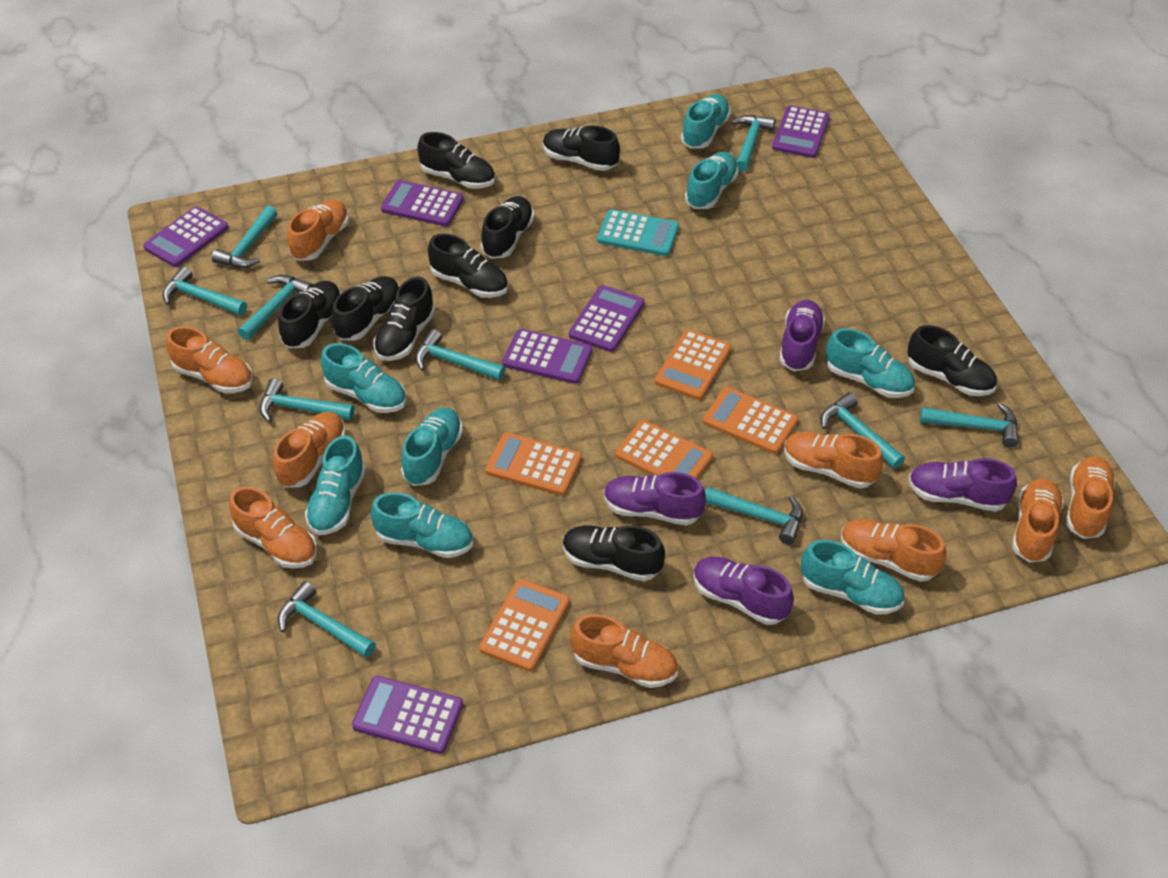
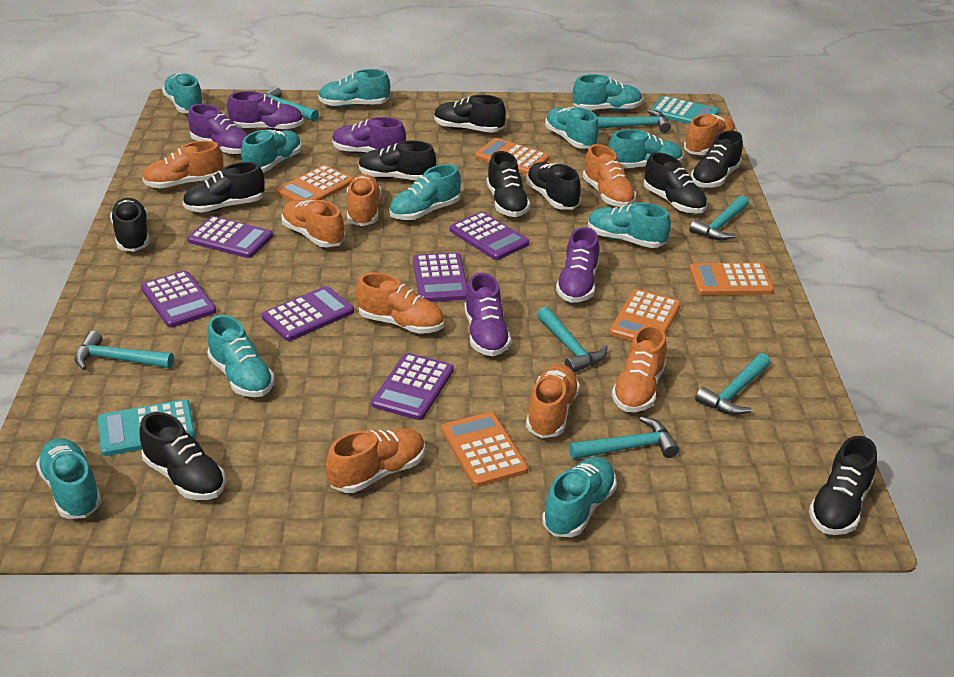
black shoe: [278,281,341,349] [332,276,399,341] [373,277,435,361] [417,132,495,189] [428,234,508,298] [481,196,534,259] [543,125,620,171] [563,525,665,581] [907,325,997,396] = 9 -> [110,198,150,252] [139,412,226,500] [182,162,265,213] [359,140,436,180] [434,95,506,133] [487,151,530,217] [526,162,581,210] [644,152,707,214] [691,131,743,188] [809,436,877,535] = 10
purple shoe: [604,472,706,525] [693,557,794,625] [779,300,825,372] [908,458,1017,512] = 4 -> [188,104,248,155] [227,91,304,131] [332,117,406,154] [464,273,511,356] [556,227,599,303] = 5
turquoise calculator: [597,209,679,256] = 1 -> [98,399,196,456] [650,96,719,124] = 2
turquoise hammer: [162,266,247,315] [212,206,277,268] [238,275,313,340] [259,378,355,422] [278,581,376,658] [415,329,505,380] [705,487,803,545] [731,115,776,172] [820,392,905,469] [920,403,1019,448] = 10 -> [75,331,174,370] [263,87,319,121] [537,307,607,372] [569,416,679,460] [597,110,671,133] [689,195,749,240] [695,353,771,415] = 7
turquoise shoe: [305,436,366,535] [321,343,406,413] [371,492,473,558] [401,408,463,486] [681,94,731,149] [685,152,739,209] [801,540,904,615] [826,328,915,398] = 8 -> [36,438,102,519] [162,73,204,113] [207,315,275,397] [241,130,302,173] [318,69,390,107] [389,164,461,220] [542,457,617,537] [545,107,599,149] [573,74,643,111] [588,203,671,248] [608,129,683,168] = 11

